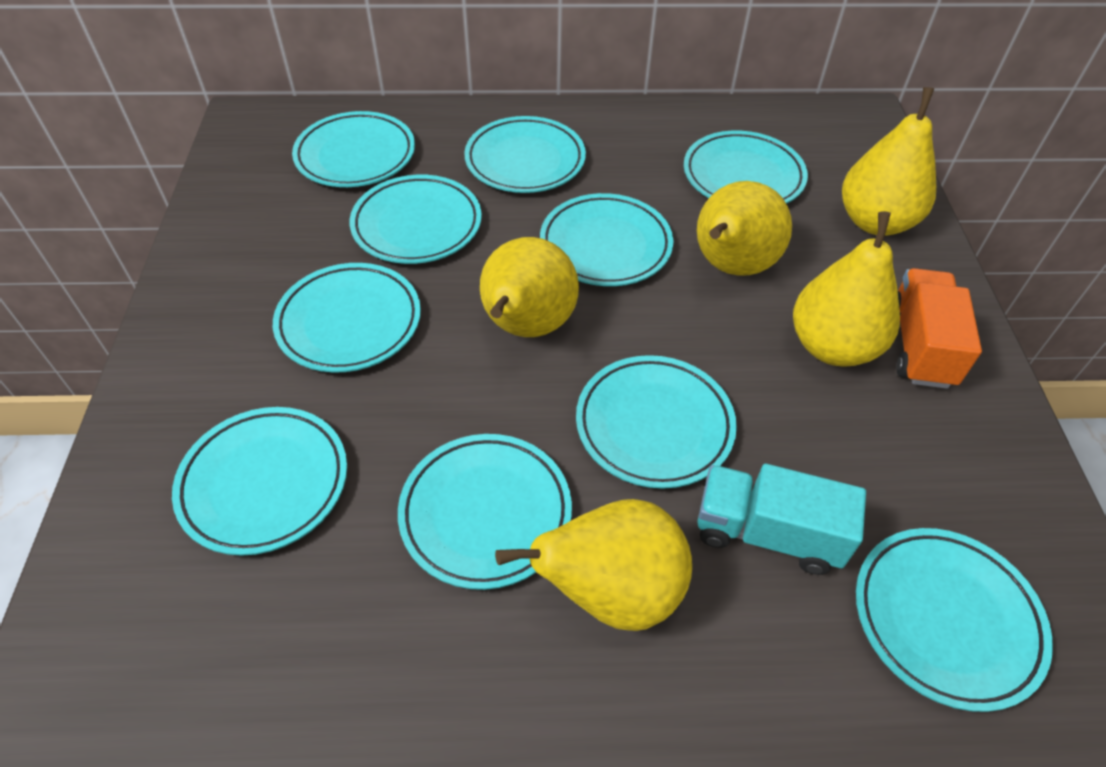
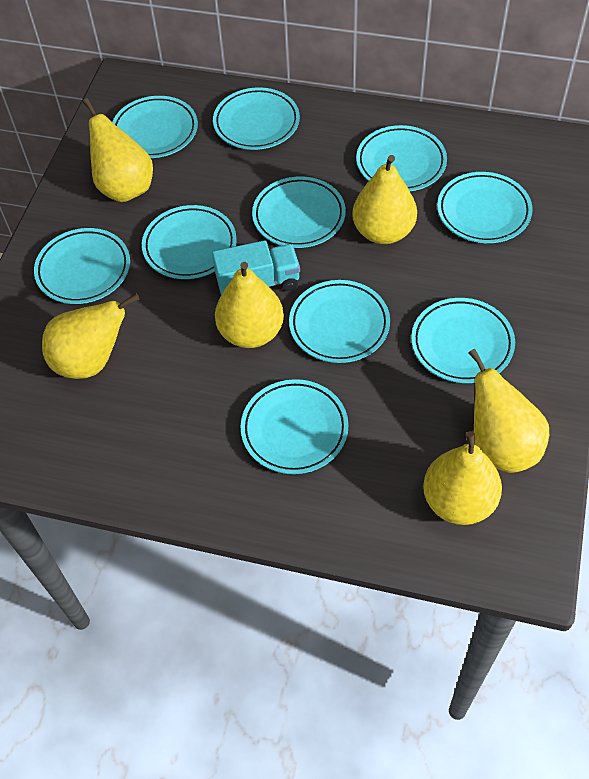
orange truck: [896,268,982,389] = 1 -> none = 0
yellow pear: [480,237,579,337] [495,499,692,631] [697,181,792,276] [793,211,900,366] [842,87,936,235] = 5 -> [42,293,140,379] [83,98,153,202] [215,262,284,348] [352,155,417,244] [423,431,502,525] [469,349,549,473] = 6

